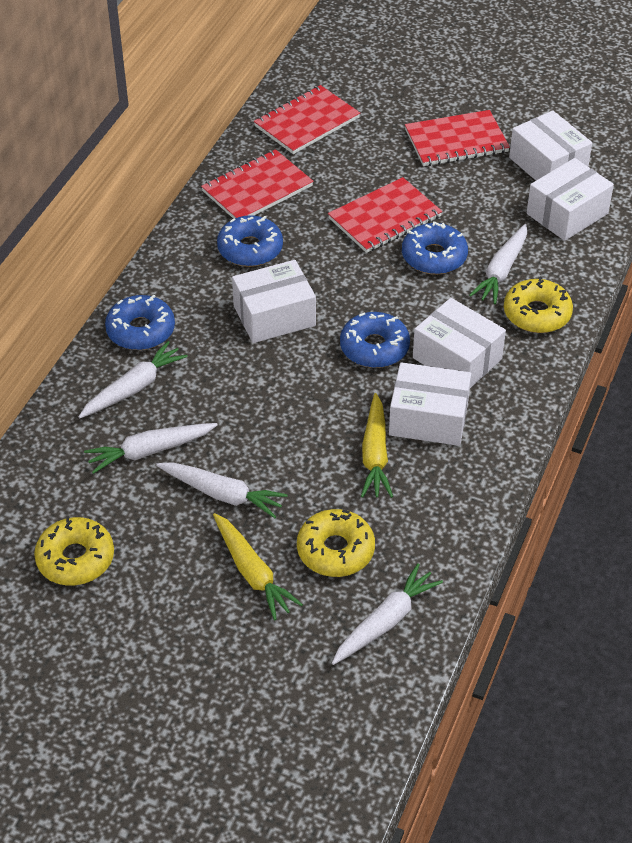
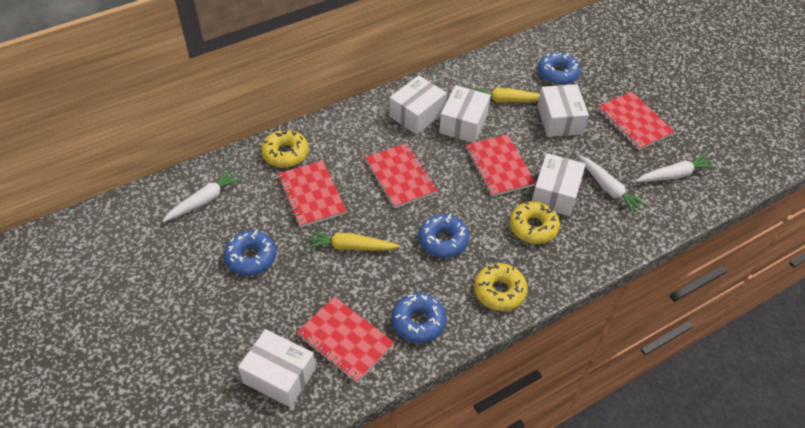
red notebook: [201,149,314,219] [254,85,360,154] [328,177,442,253] [405,110,510,166] = 4 -> [278,160,347,228] [296,297,394,383] [365,143,438,208] [466,134,536,197] [598,92,675,150] = 5
white carrot: [78,341,188,418] [84,423,218,474] [156,462,288,518] [332,563,443,665] [469,224,527,304] = 5 -> [163,168,243,222] [578,155,648,215] [636,154,716,182] = 3

